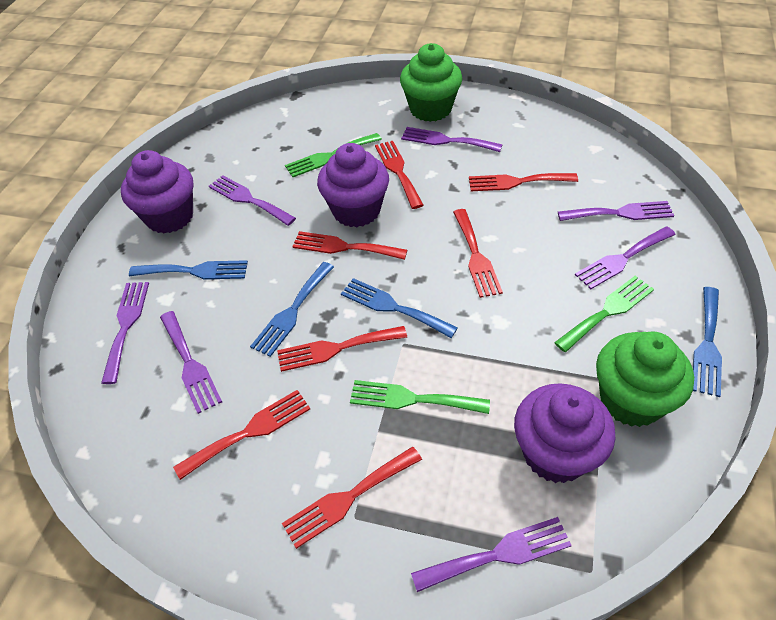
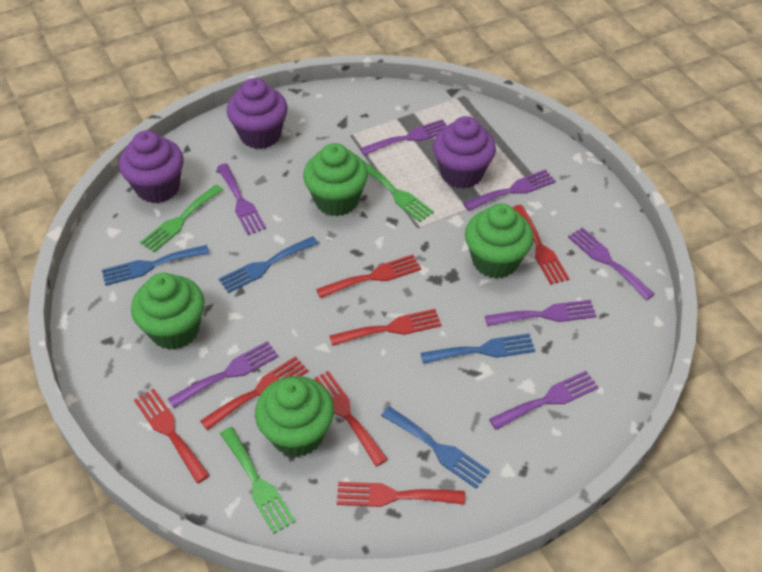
green cupcake: [400,43,462,122] [596,331,694,427] = 2 -> [131,273,205,350] [255,376,334,457] [303,143,368,216] [465,203,534,279] = 4

